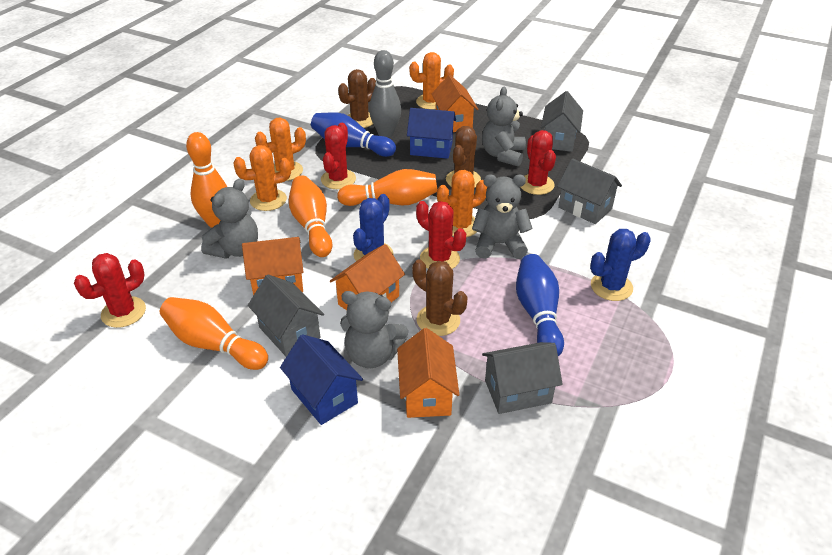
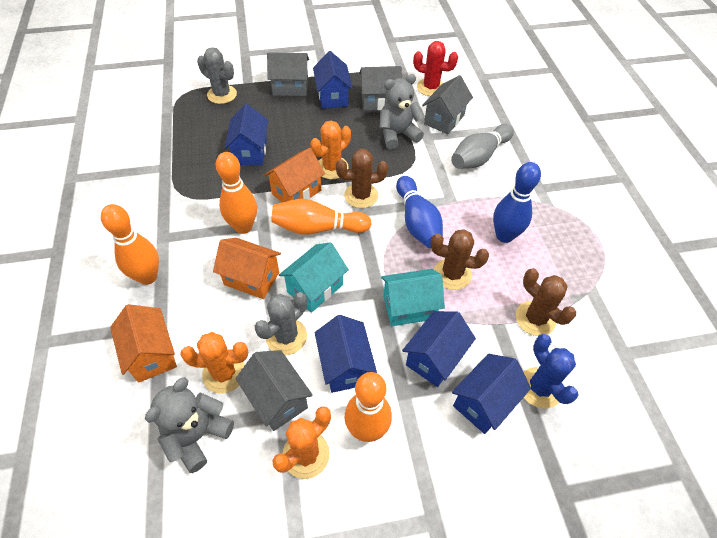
blue cactus: [353,194,394,261] [590,229,651,301] = 2 -> [523,334,579,408] = 1
blue house: [280,334,363,425] [407,108,456,159] = 2 -> [224,104,268,165] [313,51,353,109] [315,315,377,393] [402,311,476,387] [452,354,531,434] = 5
grey cactus: none = 0 -> [197,47,237,104] [255,292,307,355] = 2
grey teddy bear: [201,179,258,259] [340,291,408,368] [472,174,533,259] [482,87,526,167] = 4 -> [145,377,234,473] [380,74,425,149] = 2
orange cactus: [233,145,291,211] [255,118,306,181] [409,52,454,110] [437,170,487,237] = 4 -> [180,332,248,394] [272,406,331,479] [310,121,351,179] = 3
orange house: [242,237,303,296] [330,244,405,310] [397,328,459,418] [431,75,478,132] = 4 -> [110,304,177,383] [213,238,281,299] [264,148,325,202] = 3
red cactus: [74,253,146,328] [321,123,356,189] [416,201,466,269] [521,130,556,195] = 4 -> [413,41,458,96] = 1
turquoise house: none = 0 -> [279,242,349,313] [381,269,445,326] = 2

